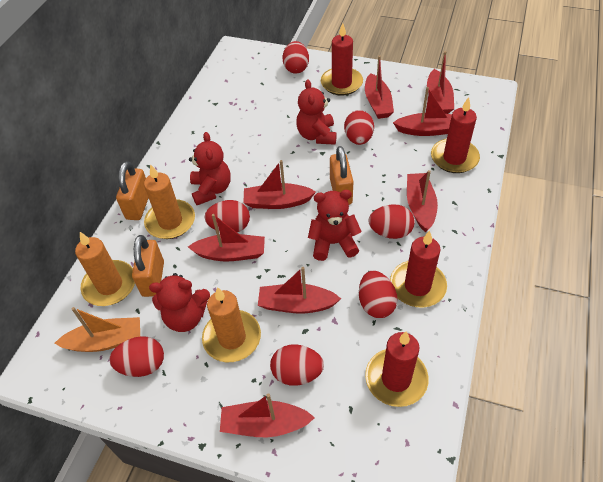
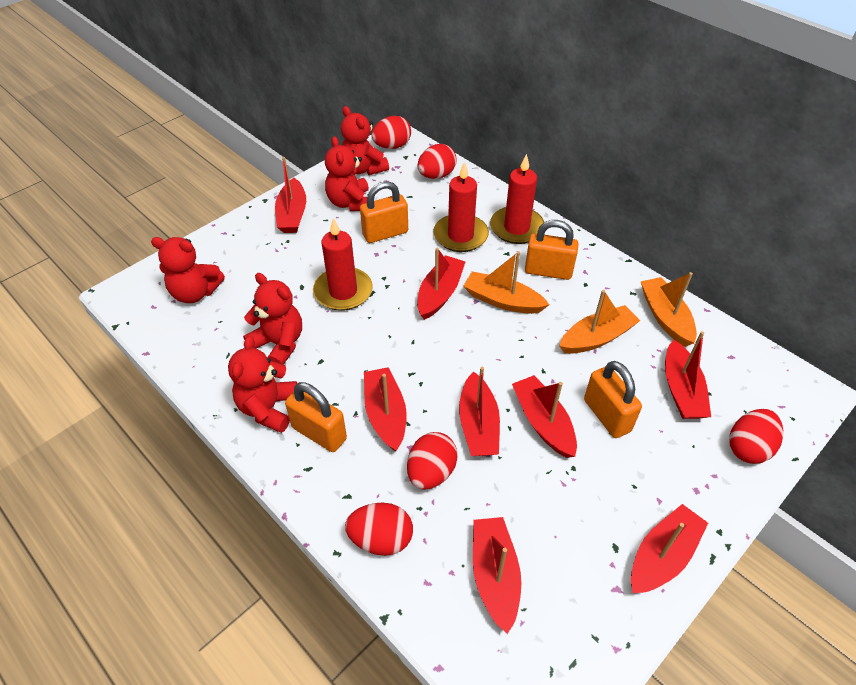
orange boat: [55,307,140,352] = 1 -> [463,251,549,314] [559,290,640,354] [641,272,697,347] = 3
orange candle: [75,232,135,306] [144,164,195,239] [202,287,261,362] = 3 -> none = 0
orange padlock: [116,161,148,220] [132,235,164,297] [330,146,353,205] = 3 -> [285,382,347,452] [360,181,408,243] [525,220,579,280] [584,361,642,438] = 4
red candle: [321,23,363,96] [365,331,429,407] [390,231,447,307] [431,97,480,173] = 4 -> [313,218,372,311] [433,162,489,252] [490,154,544,244] = 3
red egg: [109,336,164,377] [204,200,250,232] [270,345,324,386] [283,41,309,74] [344,110,374,145] [359,271,398,318] [368,204,415,239] = 7 -> [345,503,413,556] [371,116,411,149] [407,432,458,490] [418,144,456,179] [729,409,783,464] = 5
red teddy bear: [149,273,210,332] [189,132,231,205] [296,80,337,145] [308,190,362,261] = 4 -> [151,237,225,303] [228,336,297,433] [243,273,302,365] [325,136,369,211] [341,106,389,175] = 5

